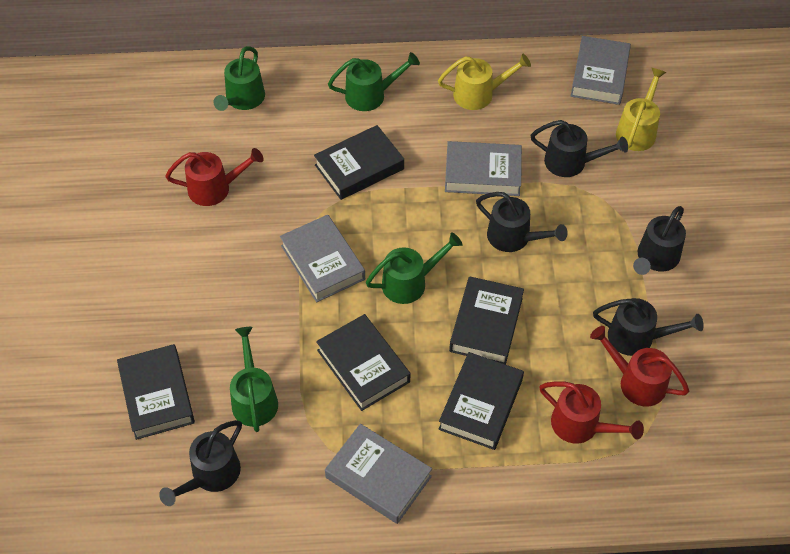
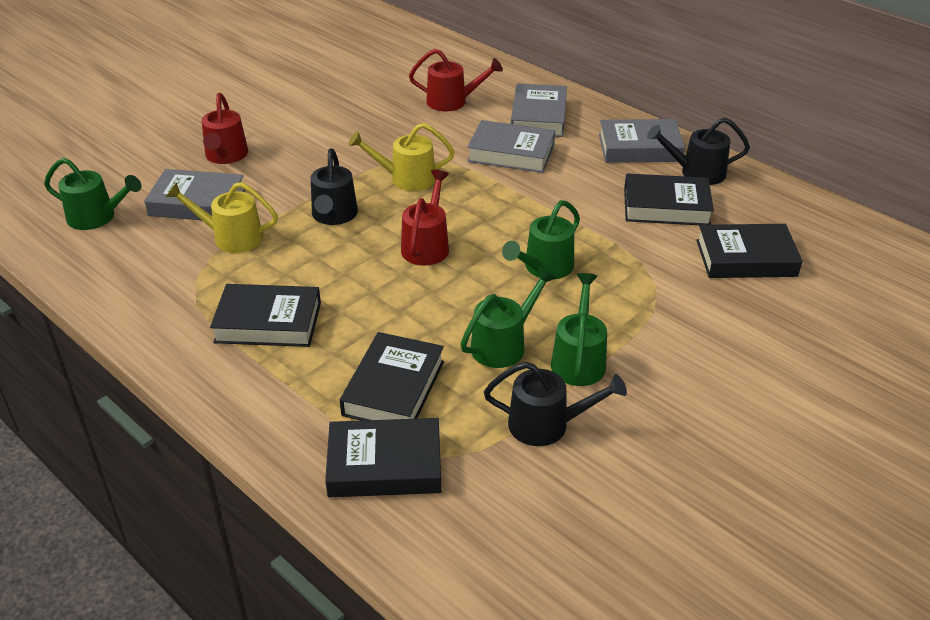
black watering can: [159,420,242,506] [476,192,567,252] [530,120,628,177] [593,298,704,356] [633,206,686,275] = 5 -> [311,148,358,225] [484,362,627,446] [647,118,750,185] = 3

